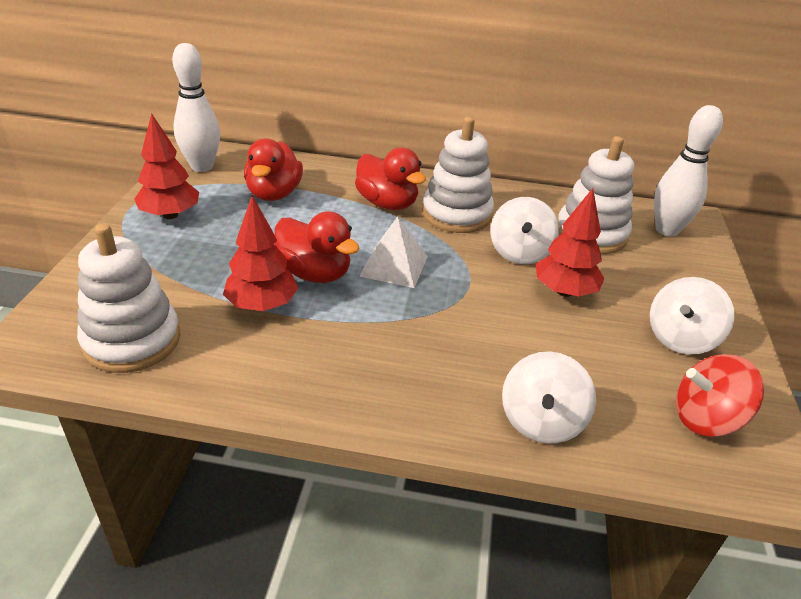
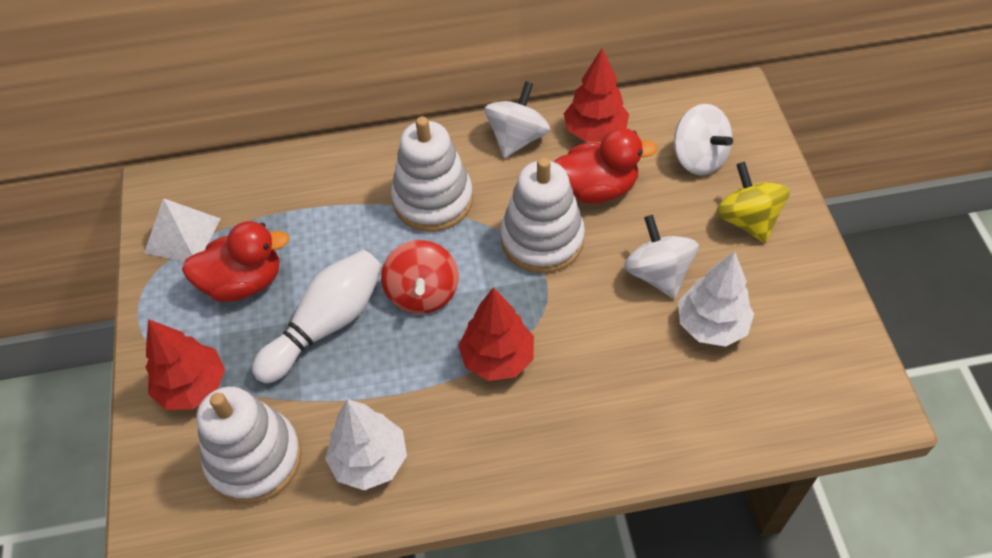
red duck: [244,138,303,201] [274,211,360,283] [355,148,426,210] = 3 -> [182,221,289,302] [554,128,657,204] = 2
white bowling pin: [172,43,220,172] [654,105,723,237] = 2 -> [252,250,383,383] = 1
white tree: none = 0 -> [325,399,407,490] [678,251,754,347] = 2
yellow spinning top: none = 0 -> [716,162,790,243] = 1

